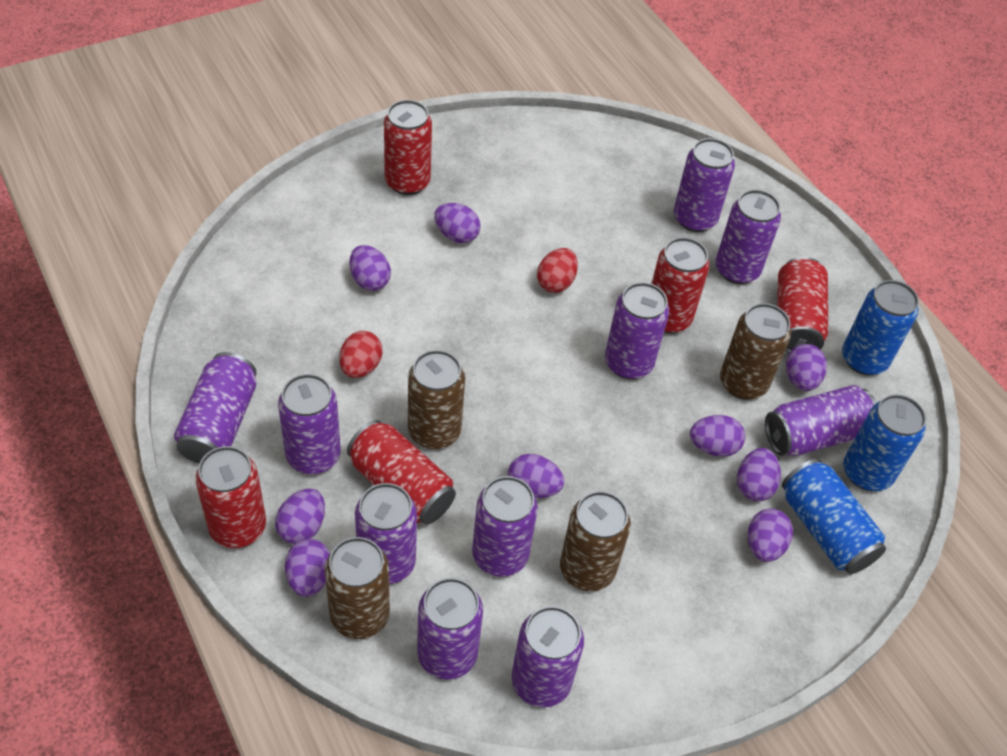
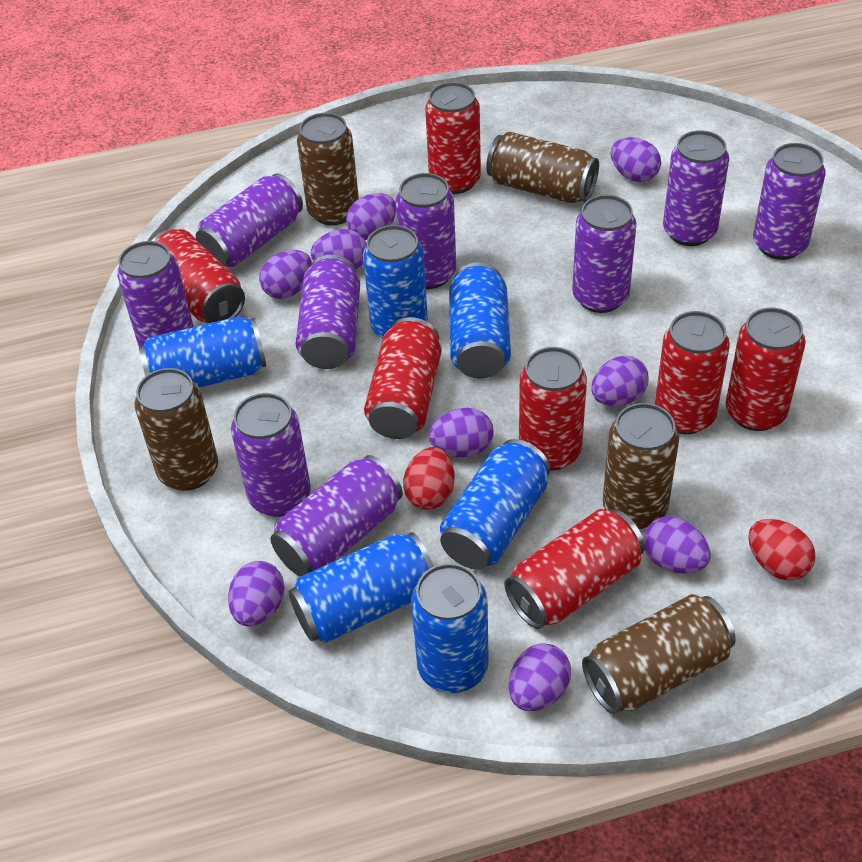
blue can: [782,459,886,574] [842,280,919,375] [843,394,926,491] = 3 -> [139,317,266,388] [289,532,434,643] [363,225,428,339] [411,563,489,693] [440,439,550,570] [449,262,511,378] = 6
brown can: [325,537,390,639] [408,350,465,449] [560,491,631,591] [720,303,791,400] = 4 -> [134,368,218,491] [297,113,359,225] [486,131,599,203] [582,594,736,714] [603,403,679,529] = 5
purple can: [174,352,257,464] [278,374,341,474] [355,483,417,584] [417,578,483,680] [472,476,538,577] [512,606,584,708] [605,282,669,379] [674,138,735,232] [715,190,781,284] [765,385,877,456] = 10 -> [117,241,194,346] [196,174,303,267] [231,393,311,517] [270,455,403,577] [296,255,360,369] [395,173,456,289] [572,195,637,313] [663,130,729,246] [753,143,826,260] = 9
red can: [195,446,266,548] [347,420,456,524] [384,100,432,195] [651,237,710,333] [777,257,828,353] = 5 -> [152,229,245,323] [364,317,442,439] [425,82,481,194] [505,509,645,629] [519,347,587,471] [655,311,730,434] [725,308,806,431] = 7

